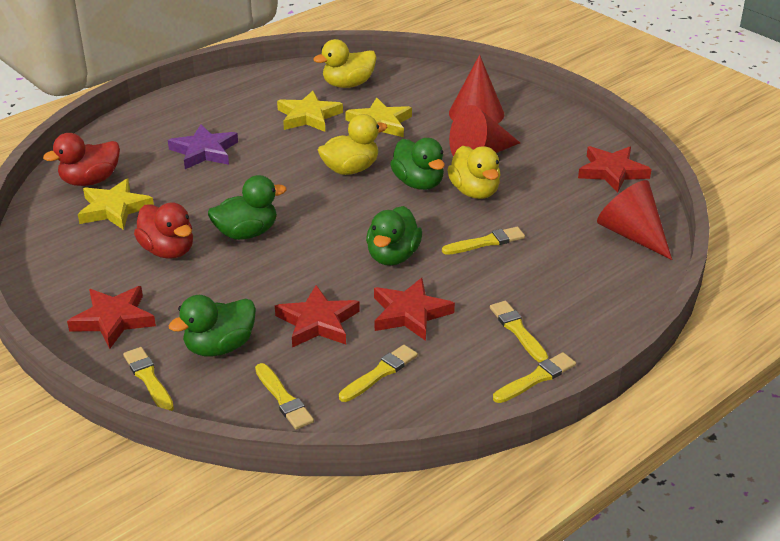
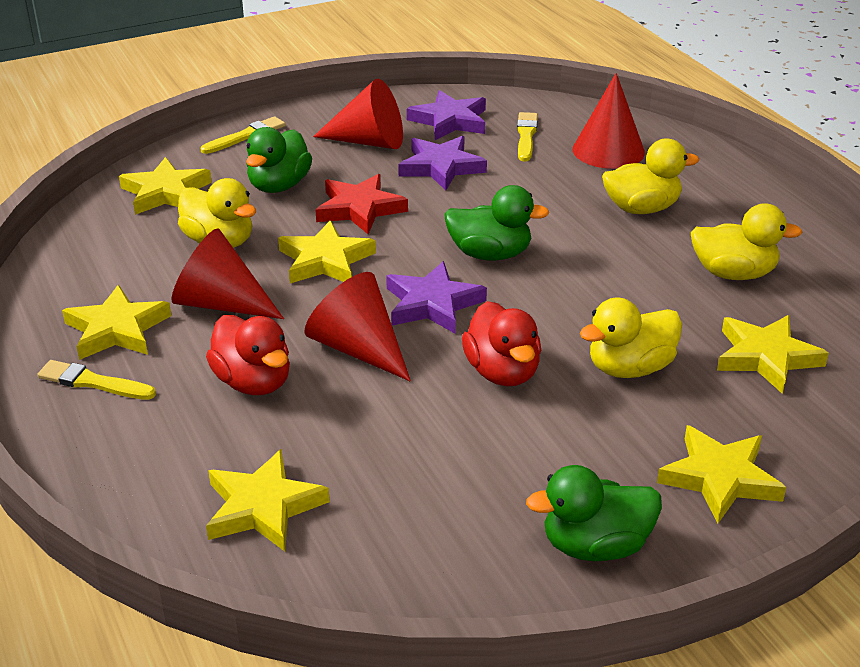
green duck: [168,295,256,356] [208,175,287,240] [366,206,422,266] [390,138,445,190] = 4 -> [246,127,312,193] [444,185,549,261] [526,465,662,561] = 3
purple star: [168,124,238,169] = 1 -> [386,261,487,333] [398,136,487,191] [407,90,486,140] = 3
red cone: [449,55,504,124] [449,105,520,157] [597,180,672,260] = 3 -> [172,228,284,319] [304,272,411,381] [313,79,403,149] [573,73,645,169] = 4
red star: [67,286,156,349] [275,285,360,348] [374,278,455,341] [578,146,652,193] = 4 -> [316,174,408,235] = 1
yellow brush: [123,347,174,411] [255,363,314,430] [339,345,418,402] [442,227,525,255] [490,301,548,363] [493,352,576,403] = 6 -> [37,360,156,400] [201,116,285,154] [517,112,538,161] = 3
yellow duck: [313,39,377,88] [318,114,387,175] [447,146,501,199] = 3 -> [178,178,256,248] [580,298,682,378] [602,139,699,214] [691,203,802,280] = 4
yellow star: [78,179,154,230] [277,91,343,132] [345,97,412,137] = 3 -> [62,285,171,360] [119,157,212,215] [206,449,330,552] [278,220,376,283] [657,425,786,524] [717,315,829,394] = 6

